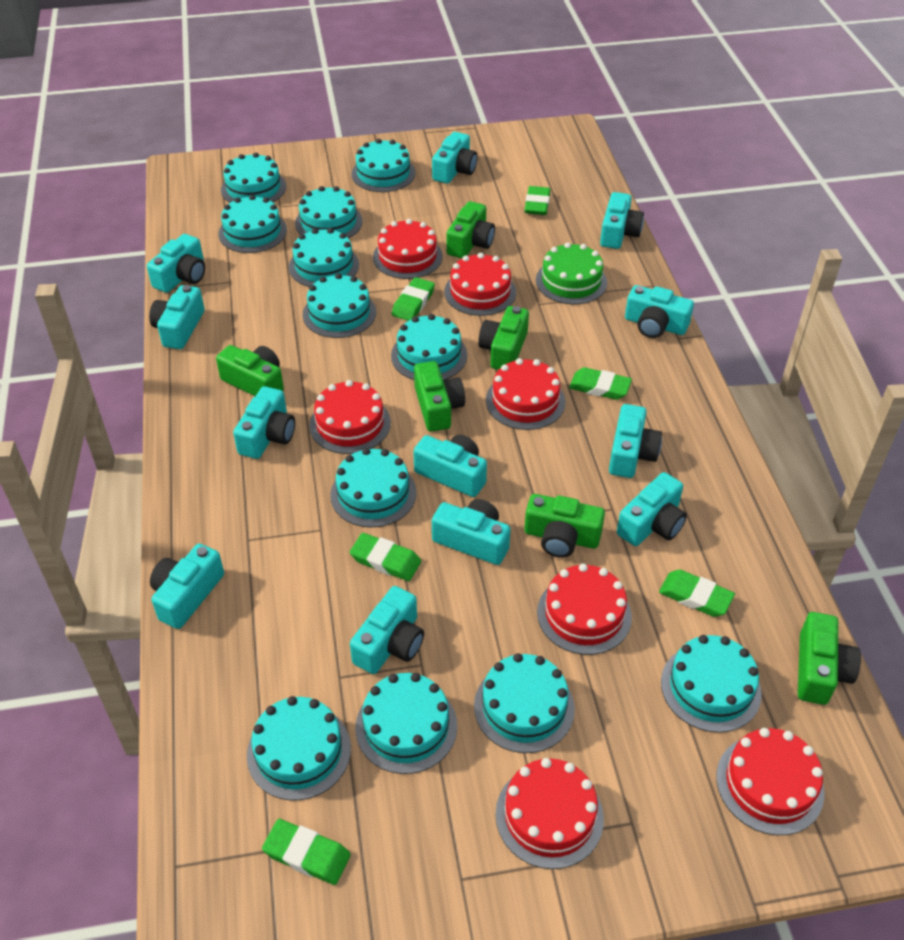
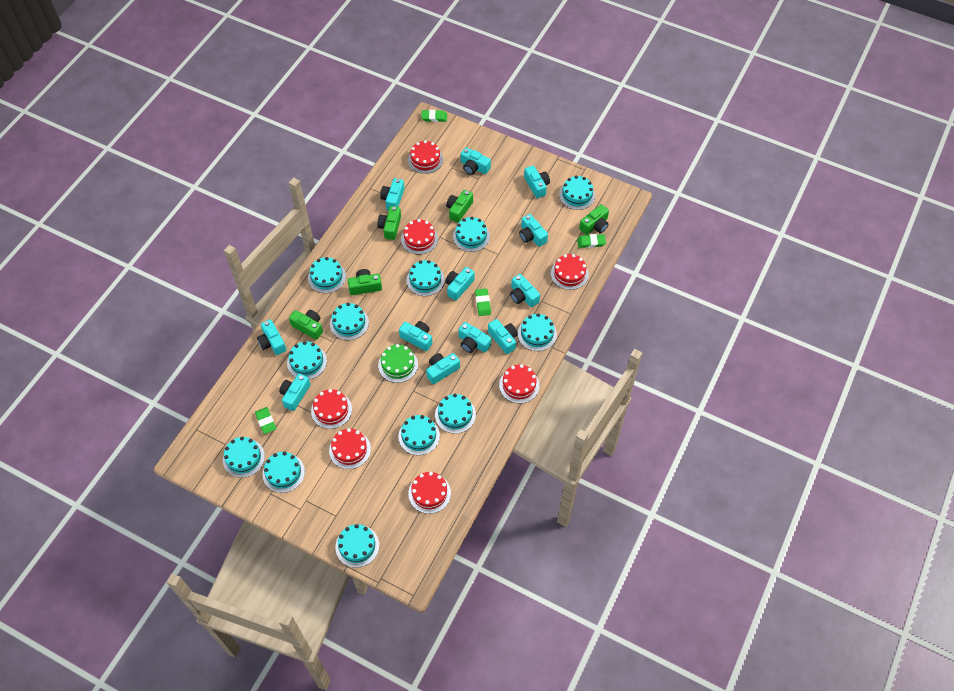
green camera: [216,345,284,396] [414,361,465,432] [446,201,495,258] [478,306,529,370] [524,494,605,558] [798,612,861,705] = 6 -> [289,310,323,340] [348,269,382,295] [377,206,401,240] [446,190,473,223] [579,205,609,235] = 5
green eraser: [262,819,351,885] [350,533,421,581] [392,277,435,321] [525,186,550,215] [569,367,632,400] [659,570,735,617] = 6 -> [255,407,276,434] [421,110,447,122] [475,288,491,316] [577,234,606,248] = 4

